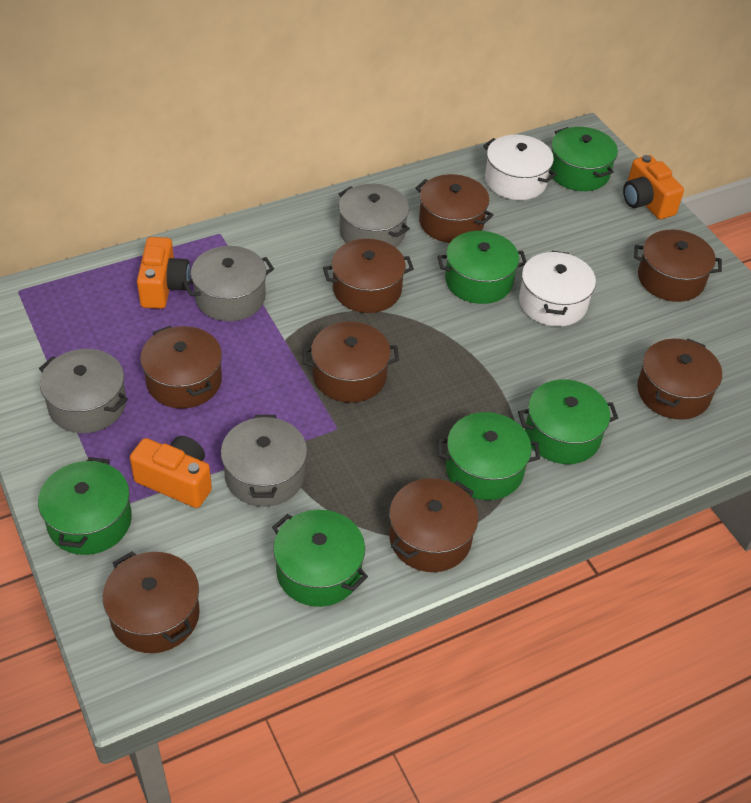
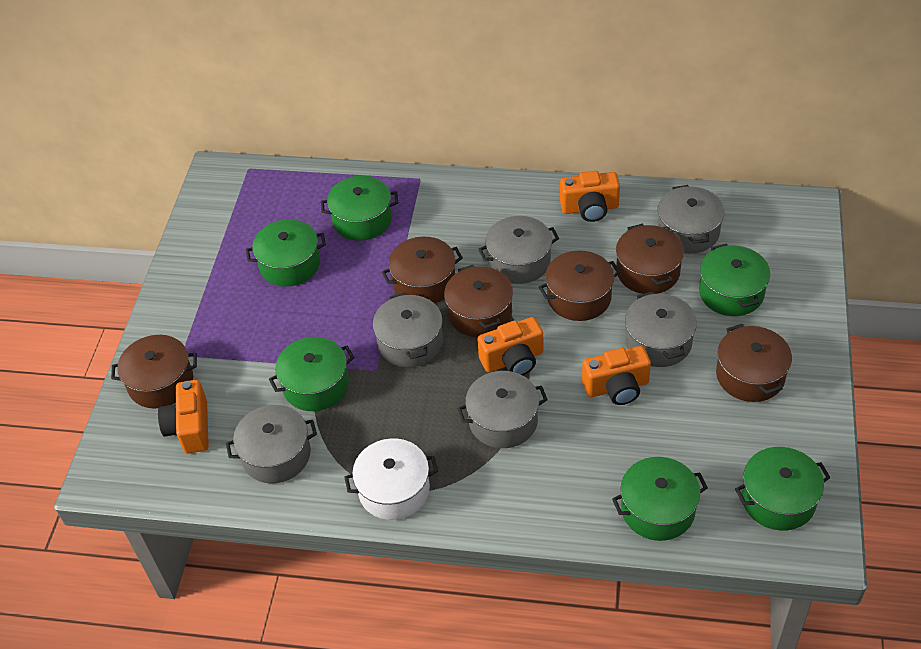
brown pot: [103,551,200,653] [140,326,222,408] [302,322,399,403] [323,239,414,313] [389,478,478,572] [415,174,493,243] [634,230,722,302] [637,339,722,420] = 8 -> [111,335,197,409] [382,237,463,303] [444,265,513,337] [539,250,621,321] [616,224,684,294] [716,324,792,402] = 6
grey pot: [39,349,128,433] [183,246,274,321] [221,415,307,507] [338,184,410,248] = 4 -> [226,405,317,483] [373,293,443,367] [457,371,548,448] [479,216,559,284] [625,291,697,367] [658,185,725,254] = 6
orange camera: [130,436,212,508] [137,237,190,309] [623,155,684,219] = 3 -> [158,380,209,453] [477,317,544,375] [560,171,620,222] [582,346,651,405] = 4
white pot: [483,135,557,200] [519,251,596,327] = 2 -> [344,438,438,520] = 1

